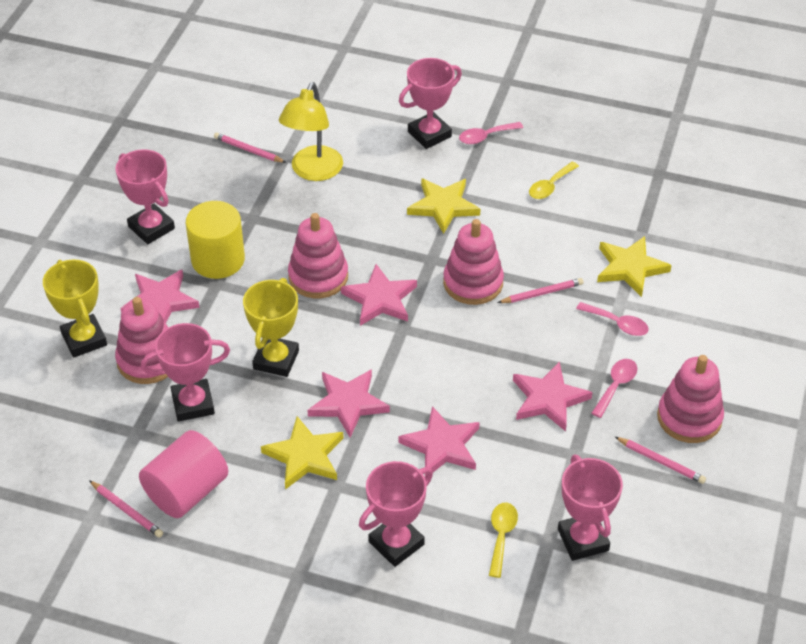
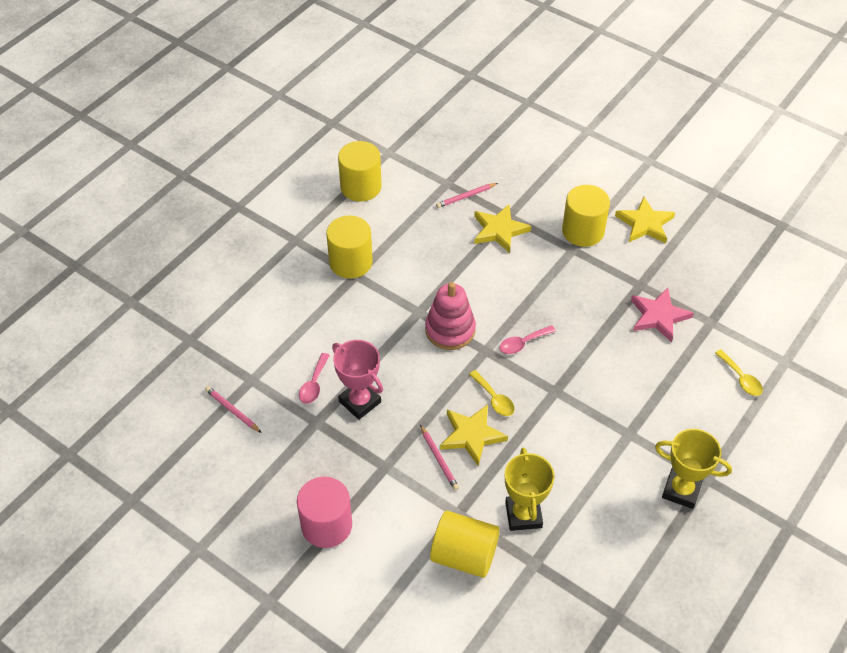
pink pencil: [89,480,163,537] [214,132,286,163] [498,278,584,303] [615,437,706,484] = 4 -> [205,386,262,433] [420,425,459,491] [436,183,498,208] = 3
pink spoon: [459,122,523,144] [576,302,649,336] [592,359,637,418] = 3 -> [299,353,330,404] [500,325,556,354] = 2
pink stacking toy: [115,297,168,384] [288,213,348,298] [443,219,504,305] [657,355,724,443] = 4 -> [425,282,476,350] = 1
pink star: [120,270,200,323] [307,369,390,437] [341,264,417,326] [398,406,480,478] [513,362,593,432] = 5 -> [631,288,694,342] = 1
pink trophy: [115,149,175,244] [141,323,230,422] [359,461,433,567] [399,58,462,149] [558,454,623,561] = 5 -> [332,340,383,420] = 1
yellow cylinder: [186,201,245,279] = 1 -> [326,215,373,279] [338,141,382,202] [430,511,500,578] [562,185,610,247] = 4
yellow lamp: [279,82,343,181] = 1 -> none = 0

